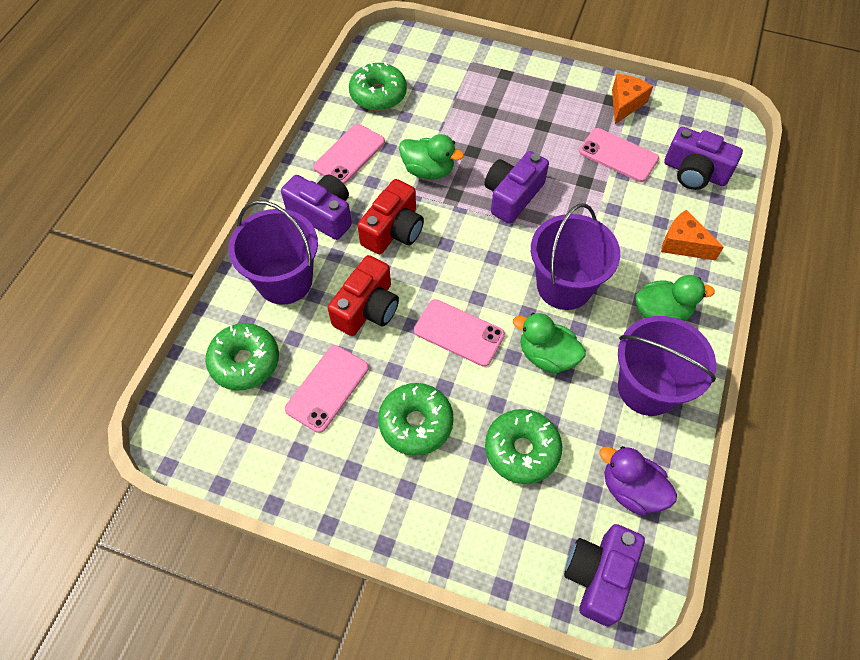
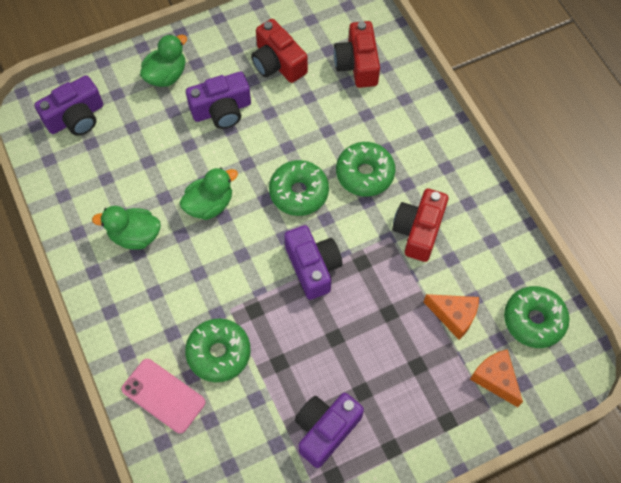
pink phone: [285,345,369,433] [313,124,385,184] [414,299,505,367] [579,128,659,182] = 4 -> [121,359,206,434] = 1
purple bucket: [228,200,318,305] [531,203,620,310] [618,316,716,416] = 3 -> none = 0
purple duck: [599,446,677,515] = 1 -> none = 0
red camera: [328,255,399,336] [358,179,424,254] = 2 -> [251,19,308,83] [334,21,380,88] [392,189,448,262] = 3

